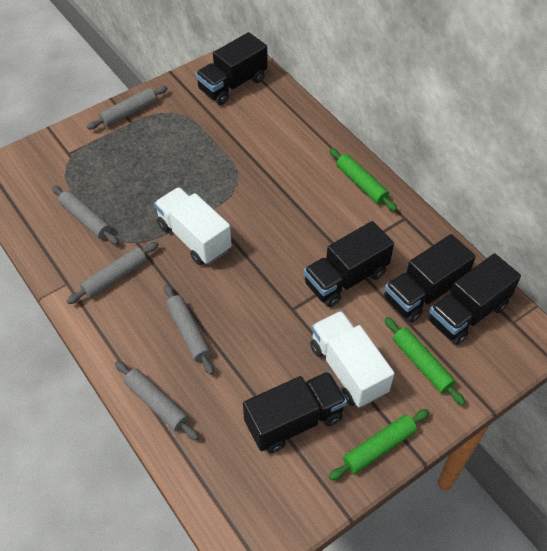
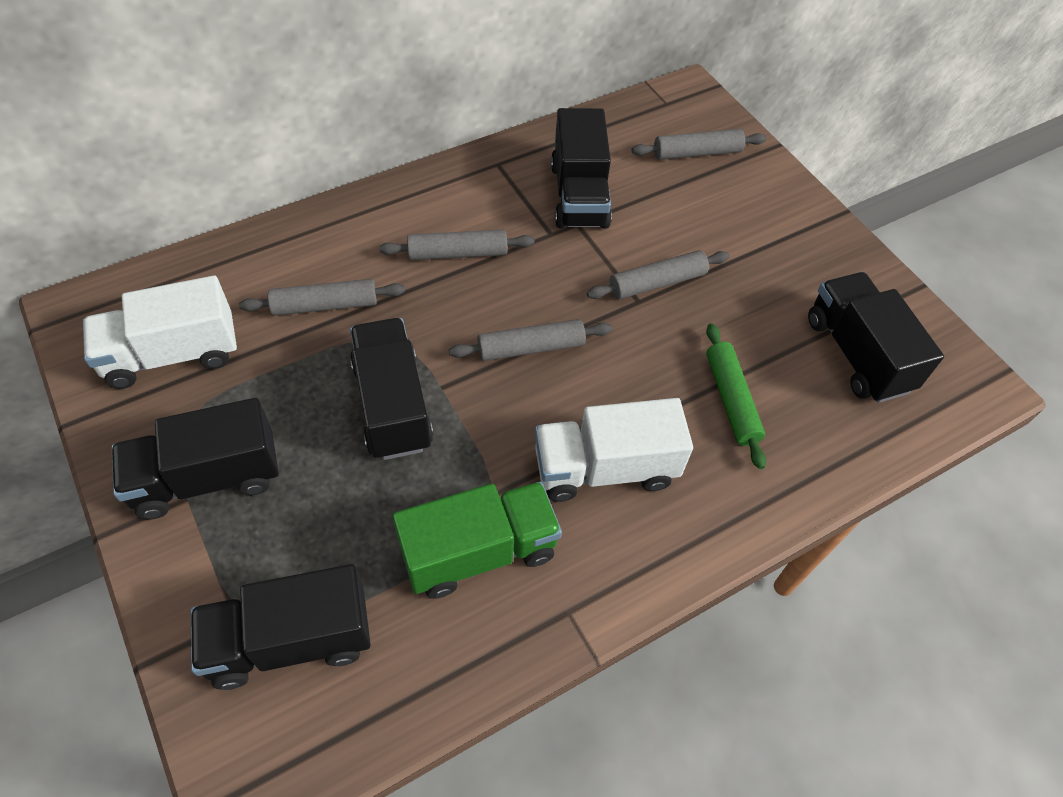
green rolling pin: [329,148,397,211] [329,409,429,480] [384,317,465,405] = 3 -> [706,323,766,469] = 1
green truck: none = 0 -> [393,481,562,599] = 1

